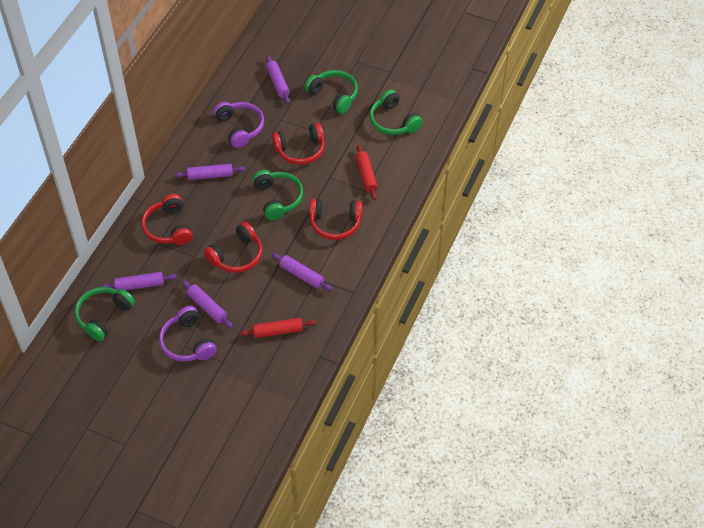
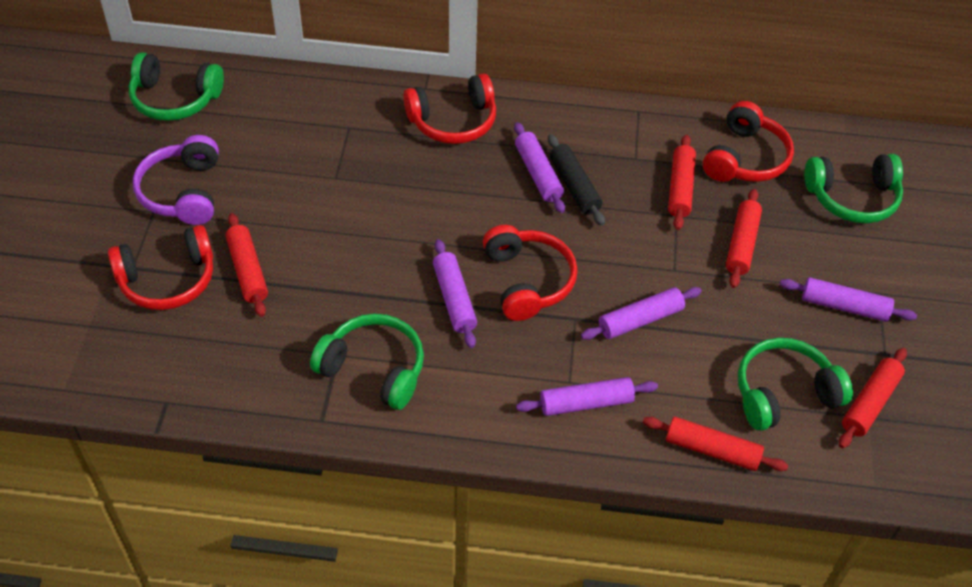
black rolling pin: none = 0 -> [548,135,605,226] = 1
purple headphones: [159,306,217,361] [214,102,264,148] = 2 -> [133,135,219,225] = 1
red rolling pin: [239,318,316,338] [356,145,378,200] = 2 -> [226,213,268,317] [643,417,788,471] [668,135,696,230] [726,189,762,288] [839,348,907,448] = 5

